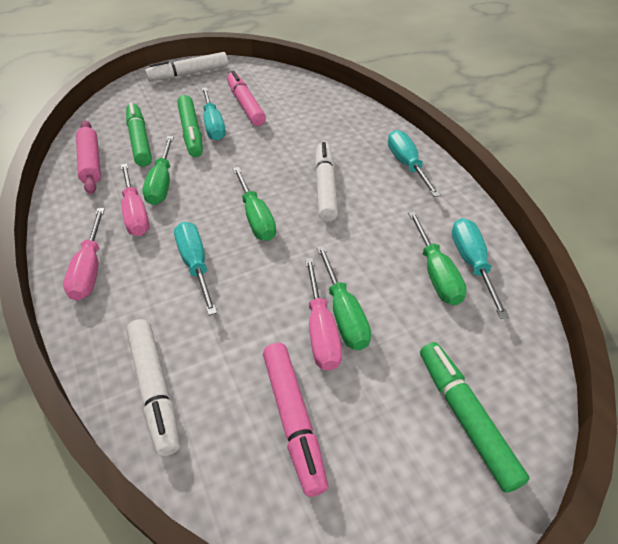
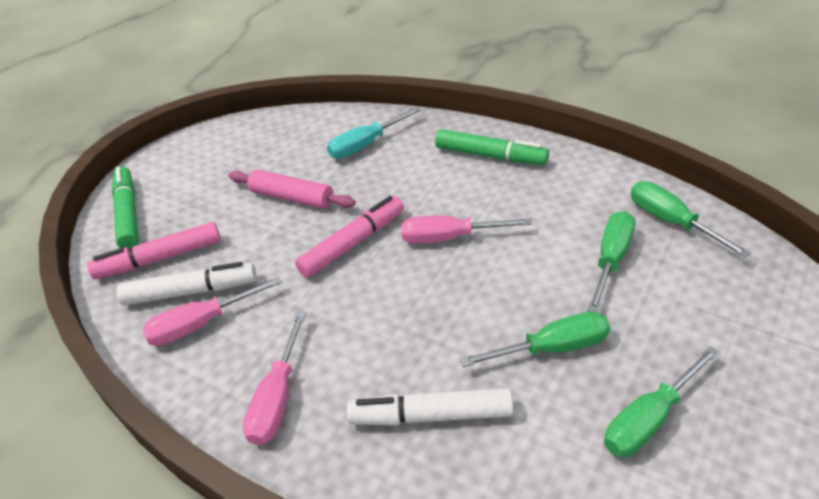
green marker: [126,102,152,167] [177,95,203,157] [420,342,530,493] = 3 -> [112,166,139,249] [435,129,549,165] = 2
turquoise screwdriver: [174,222,217,316] [202,87,226,141] [388,130,441,197] [452,218,509,319] = 4 -> [327,107,421,159] = 1
white marker: [126,319,180,456] [145,52,228,81] [315,142,338,222] = 3 -> [117,262,256,306] [347,388,513,425] = 2

